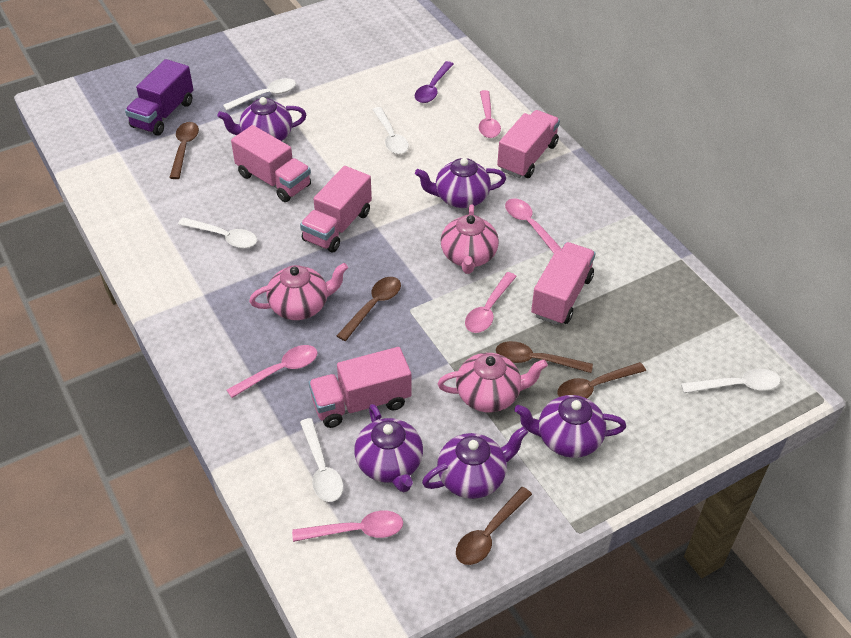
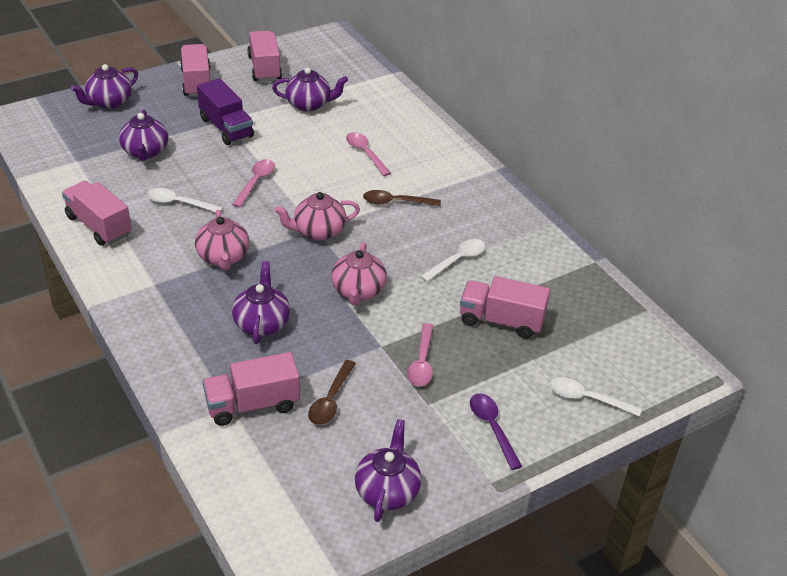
brown spoon: [169,122,199,179] [337,277,401,341] [456,487,532,565] [496,341,593,373] [557,362,646,398] = 5 -> [308,360,356,425] [363,190,441,206] = 2
pink spoon: [227,345,317,398] [292,510,403,542] [465,272,517,333] [479,90,501,138] [505,199,562,253] = 5 -> [232,159,275,207] [346,132,391,176] [407,323,434,386] = 3
white spoon: [178,217,257,248] [223,78,296,111] [300,418,343,502] [372,107,409,154] [681,368,781,393] = 5 -> [147,188,223,212] [420,239,485,282] [549,377,642,417] = 3

